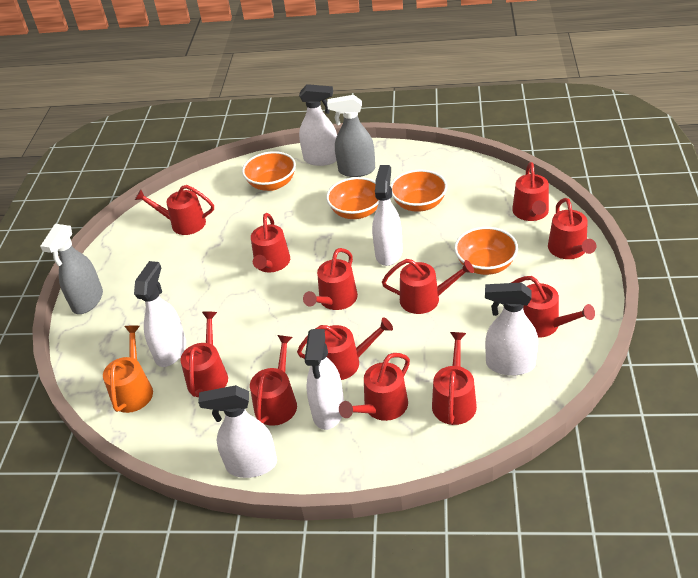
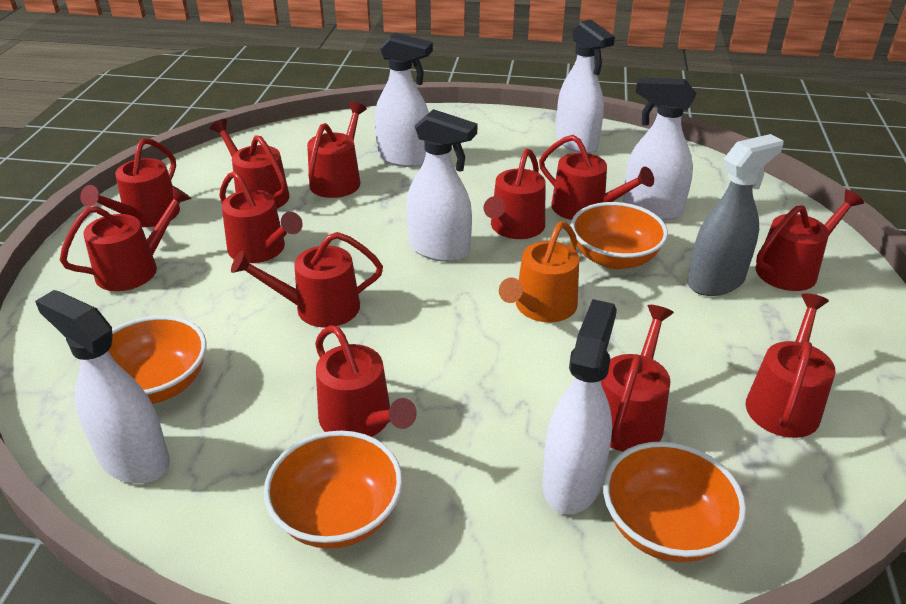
grey spray bottle: [40,224,103,314] [327,95,375,177] = 2 -> [688,134,783,296] = 1

